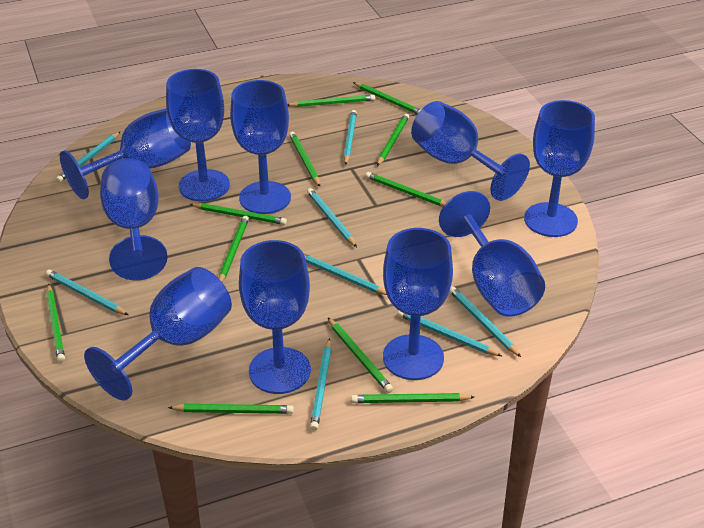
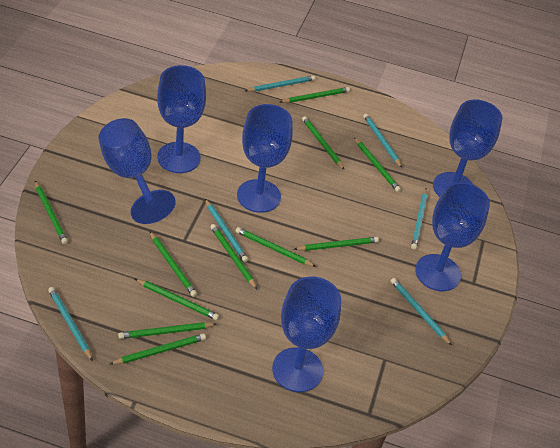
blue goblet: [60,108,191,199] [84,267,232,401] [100,158,168,280] [166,69,230,202] [230,80,291,214] [239,240,311,394] [383,228,453,380] [411,101,530,201] [439,191,545,317] [524,100,595,237] = 10 -> [98,118,176,224] [157,65,206,173] [237,104,293,213] [272,276,341,392] [415,182,490,291] [433,100,502,197] = 6
turquoise pencil: [46,270,128,315] [56,132,120,183] [304,254,387,295] [307,188,357,247] [310,338,331,431] [344,110,357,165] [398,311,502,356] [449,286,521,357] = 8 -> [48,287,93,361] [205,199,248,262] [245,75,315,92] [363,114,402,168] [390,278,452,345] [411,188,427,250] = 6

